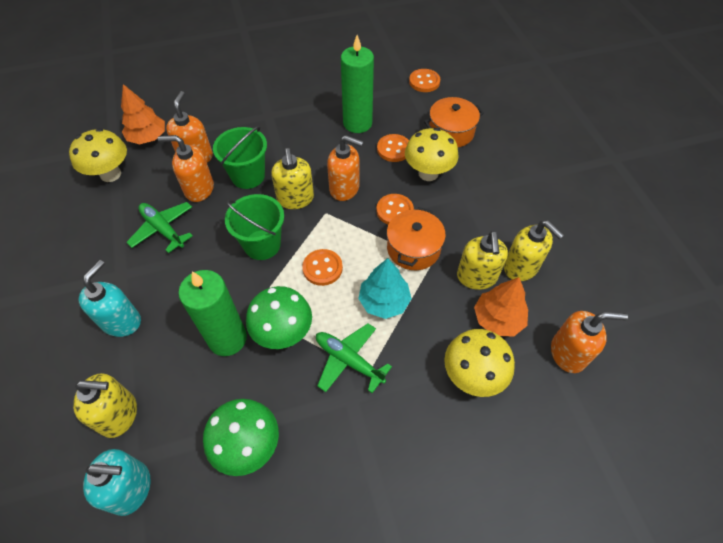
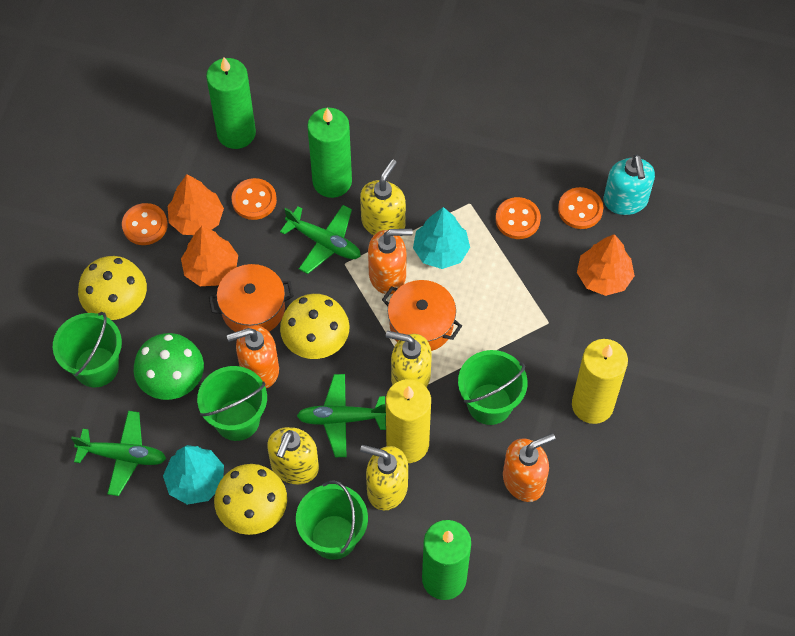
green bucket: [213,126,267,189] [225,194,284,260] = 2 -> [53,312,122,387] [197,366,267,441] [296,480,368,560] [458,350,528,425] = 4
green candle: [178,270,247,356] [341,35,374,133] = 2 -> [206,57,256,149] [307,108,352,198] [422,520,471,600] = 3
green mushroom: [203,399,279,476] [246,286,312,349] = 2 -> [133,333,204,400] = 1
green plane: [126,202,193,253] [316,323,392,393] = 2 -> [71,411,166,496] [280,205,361,274] [297,374,386,457] = 3
orange soap dispenser: [158,135,214,202] [166,91,213,163] [327,135,363,201] [551,311,628,373] = 4 -> [227,325,279,388] [368,229,413,294] [503,433,555,502] = 3
orange tree: [121,84,165,144] [474,277,528,337] = 2 -> [168,174,224,235] [181,226,238,286] [577,234,635,296] = 3
turquoise soap dispenser: [79,260,141,337] [83,449,150,516] = 2 -> [603,155,655,215] = 1
turquoise tree: [358,258,412,319] = 1 -> [163,445,224,505] [413,207,470,269] = 2
yellow candle: none = 0 -> [386,379,431,463] [572,339,628,424] = 2

